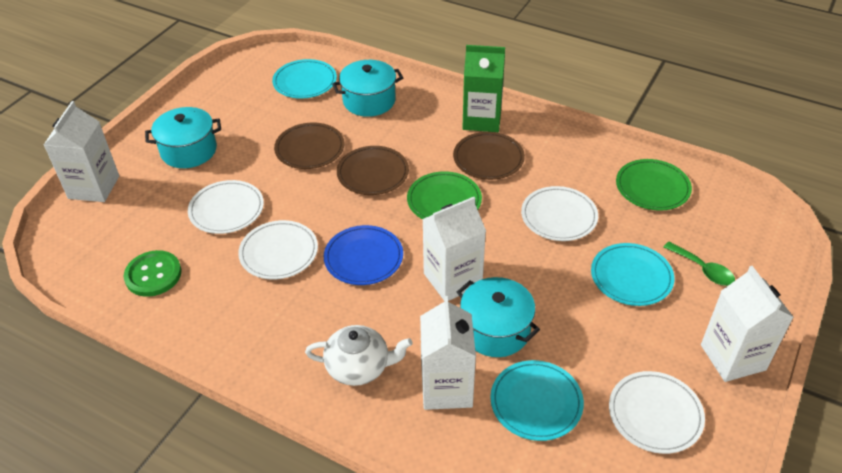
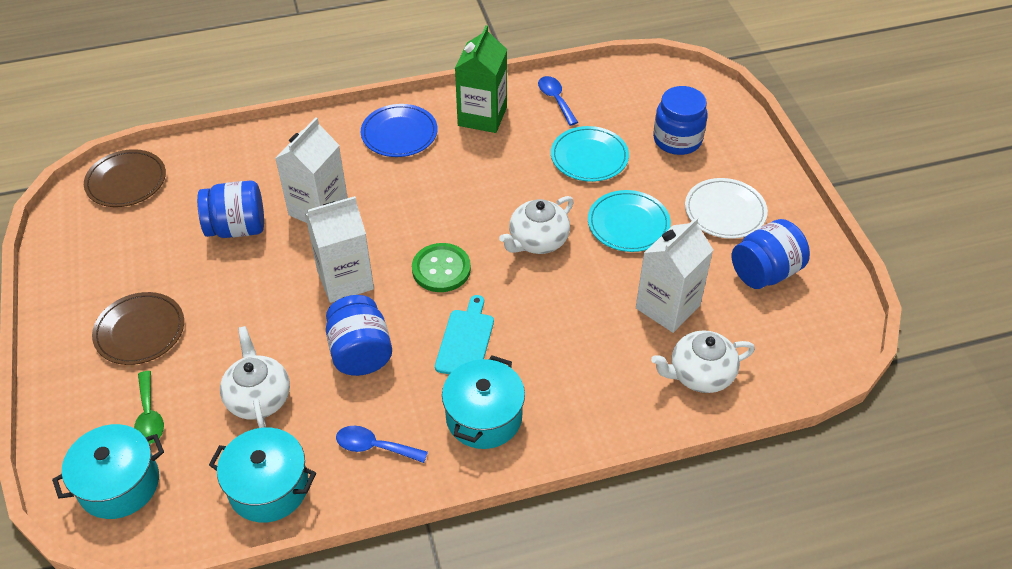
blue jar: none = 0 -> [197,180,264,238] [326,295,392,376] [653,86,708,155] [732,219,810,289] = 4
blue spoon: none = 0 -> [336,426,428,463] [538,76,578,126] = 2
brown plate: [274,123,345,169] [337,146,409,195] [453,132,525,180] = 3 -> [84,149,166,207] [92,292,184,365] = 2
green plate: [407,171,482,219] [616,159,692,211] = 2 -> none = 0
turquoise cutting board: none = 0 -> [435,295,494,374] = 1
turquoise plate: [272,59,337,99] [490,360,584,441] [591,243,674,306] = 3 -> [551,126,629,182] [588,190,671,252] = 2
white carton: [44,101,119,202] [420,296,476,410] [422,197,486,301] [701,266,794,382] = 4 -> [275,117,348,223] [305,196,374,303] [636,217,713,333] = 3
white plate: [188,180,264,234] [238,220,318,279] [521,186,598,241] [609,371,705,454] = 4 -> [685,178,768,239] = 1
white teapot: [305,325,413,386] = 1 -> [220,326,290,428] [499,196,574,254] [651,330,755,393] = 3

